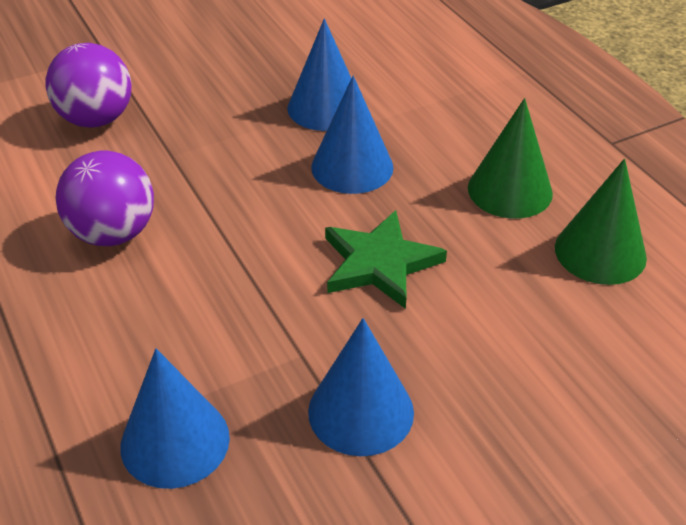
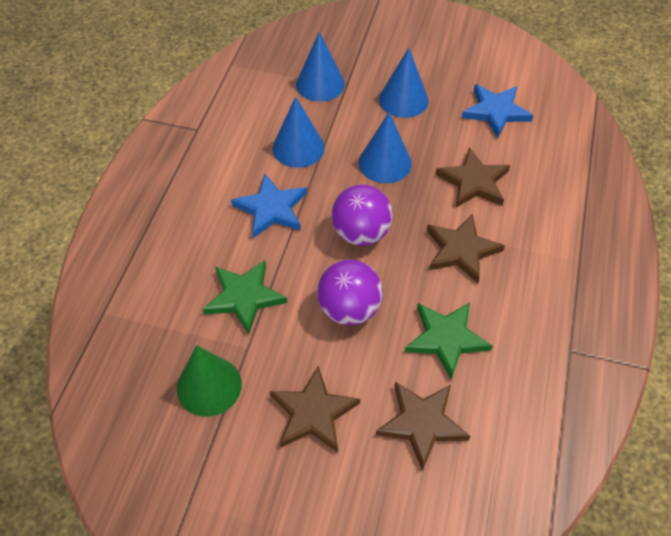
blue star: none = 0 -> [231,174,307,238] [462,84,534,138] = 2
brown star: none = 0 -> [270,366,360,453] [376,382,470,470] [427,214,505,283] [436,147,510,208] = 4
green cone: [468,98,553,219] [555,159,647,285] = 2 -> [177,345,242,417] = 1
green star: [325,210,447,309] = 1 -> [203,260,287,334] [405,302,493,379] = 2

